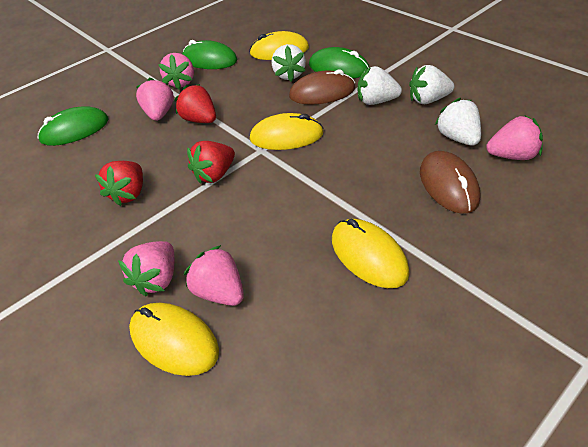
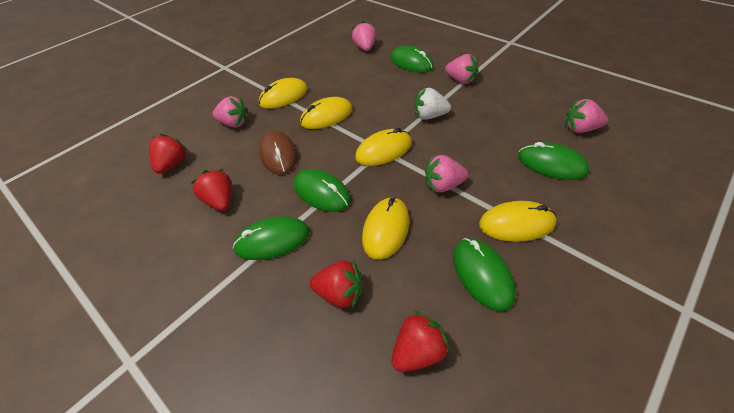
brown mouse: [289,69,355,105] [420,151,481,214] = 2 -> [259,130,297,175] = 1
green mouse: [38,106,108,146] [182,40,238,69] [309,47,369,78] = 3 -> [233,216,309,260] [294,169,351,212] [391,45,434,73] [453,238,516,311] [518,142,590,180] = 5
red strawberry: [95,161,143,206] [174,84,216,123] [187,141,235,184] = 3 -> [149,134,187,174] [191,169,232,211] [310,260,362,308] [392,311,450,372] = 4
white strawberry: [272,44,306,82] [358,66,402,105] [409,65,454,104] [435,98,481,146] = 4 -> [415,88,451,120] = 1
yellow mouse: [129,303,219,376] [249,31,309,60] [250,113,324,150] [332,219,409,288] = 4 -> [259,78,308,109] [300,97,353,129] [355,128,412,166] [362,197,409,260] [479,201,556,242] = 5

